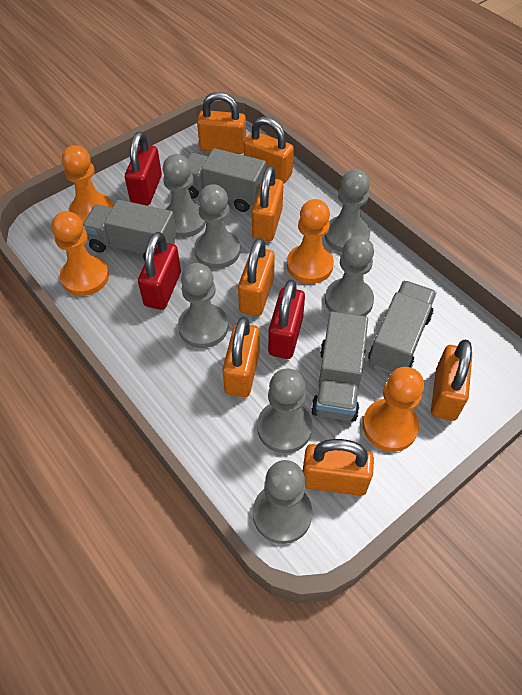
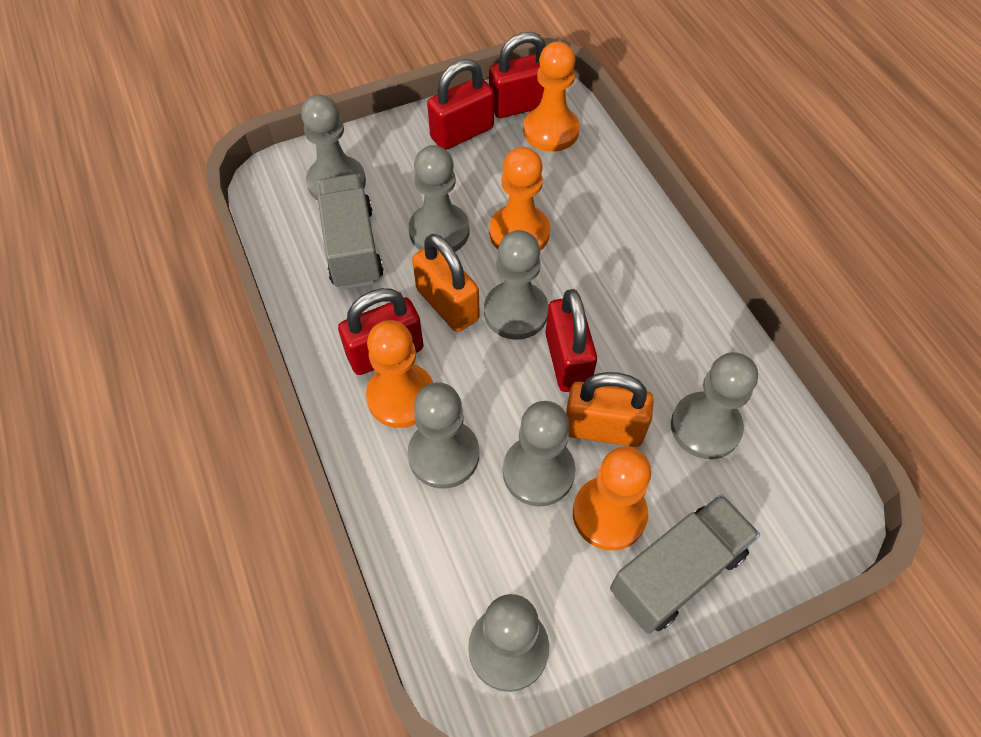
grey truck: [83,200,177,260] [187,148,266,212] [311,312,368,422] [368,281,436,374] = 4 -> [318,174,383,290] [610,494,760,634] = 2
orange padlock: [197,92,246,154] [222,317,260,397] [238,238,275,316] [244,117,294,184] [252,166,283,241] [303,439,374,496] [431,340,472,421] = 7 -> [412,234,480,332] [566,372,654,447] = 2
red padlock: [125,132,162,206] [138,232,181,310] [268,279,305,359] = 3 -> [338,288,424,375] [427,59,494,150] [489,32,546,118] [545,289,597,392] = 4

